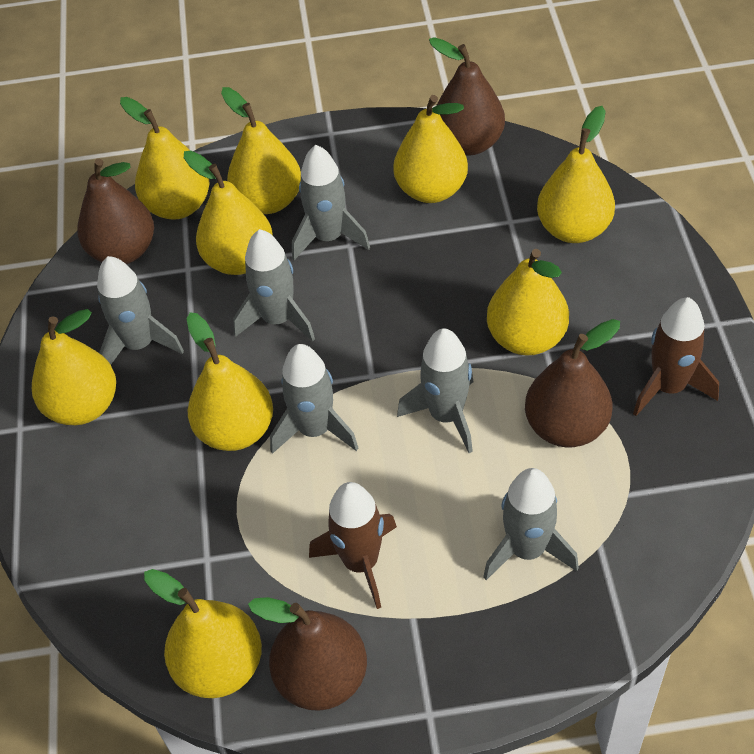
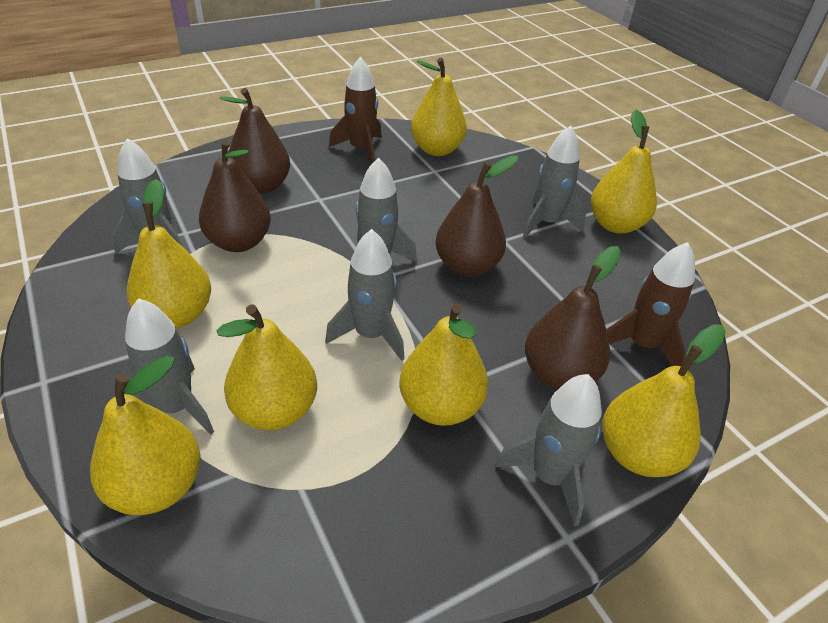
yellow pear: [32,309,116,425] [120,97,210,220] [144,569,262,698] [184,150,273,275] [187,312,273,451] [221,87,301,214] [393,95,468,203] [487,249,569,355] [537,106,615,243] = 9 -> [90,356,201,515] [127,179,211,328] [217,304,317,430] [400,303,488,426] [411,58,467,156] [591,110,657,234] [602,324,726,477] = 7

